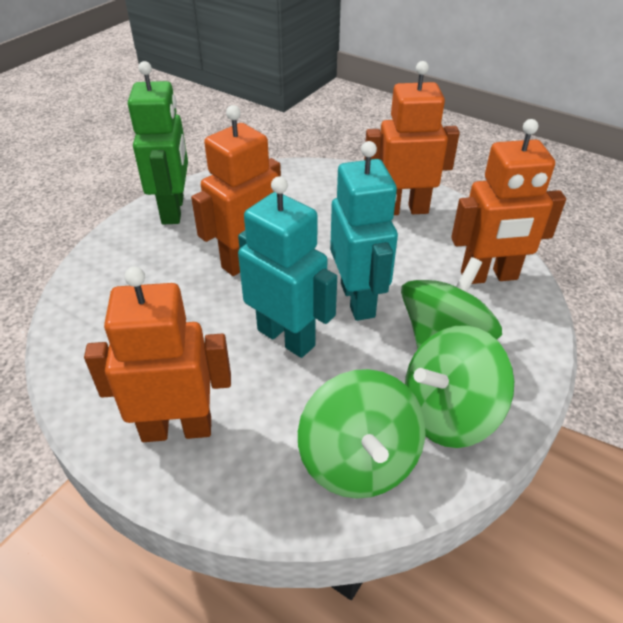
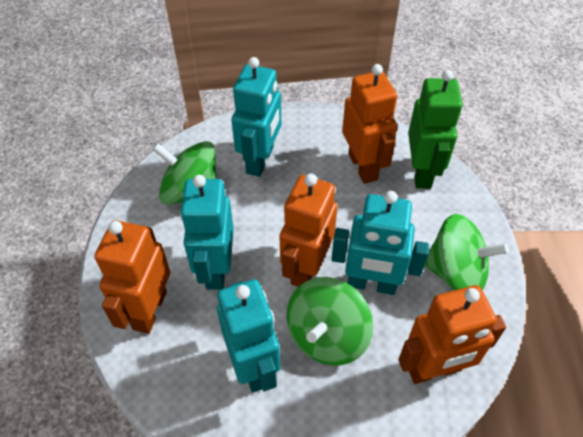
turquoise robot: [238,176,337,358] [330,141,398,321] = 2 -> [180,175,234,290] [217,279,280,392] [231,57,281,177] [332,191,429,295] = 4

